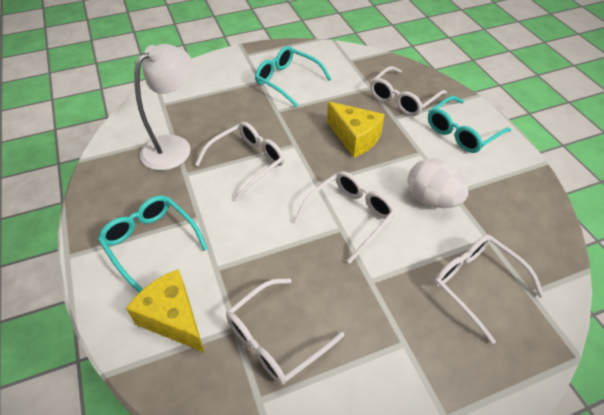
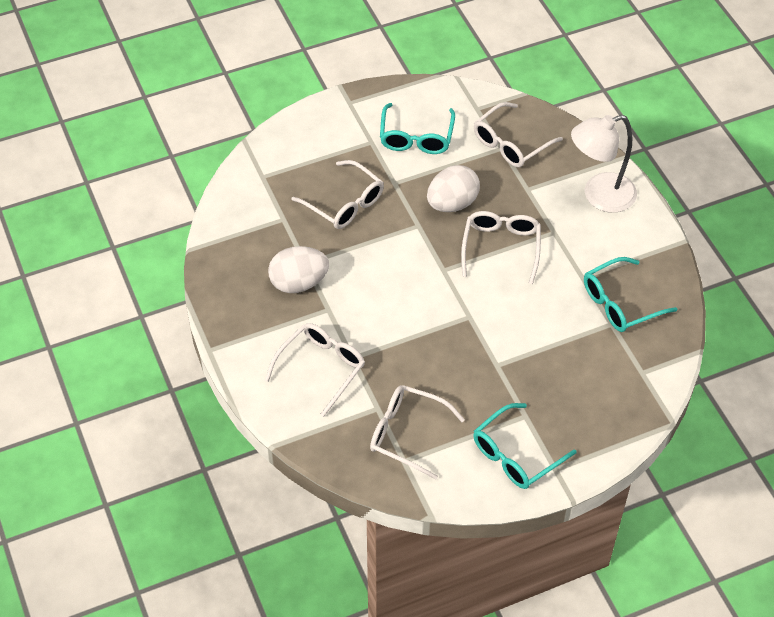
white egg: [408,158,468,208] = 1 -> [268,246,329,293] [427,165,480,212] = 2
yellow cheese: [126,269,205,353] [327,102,385,158] = 2 -> none = 0

